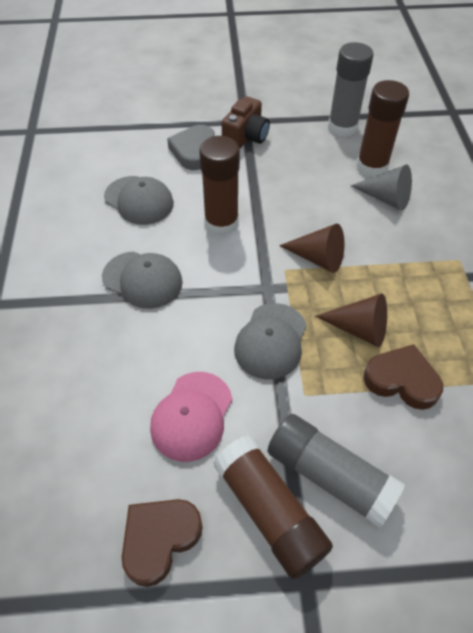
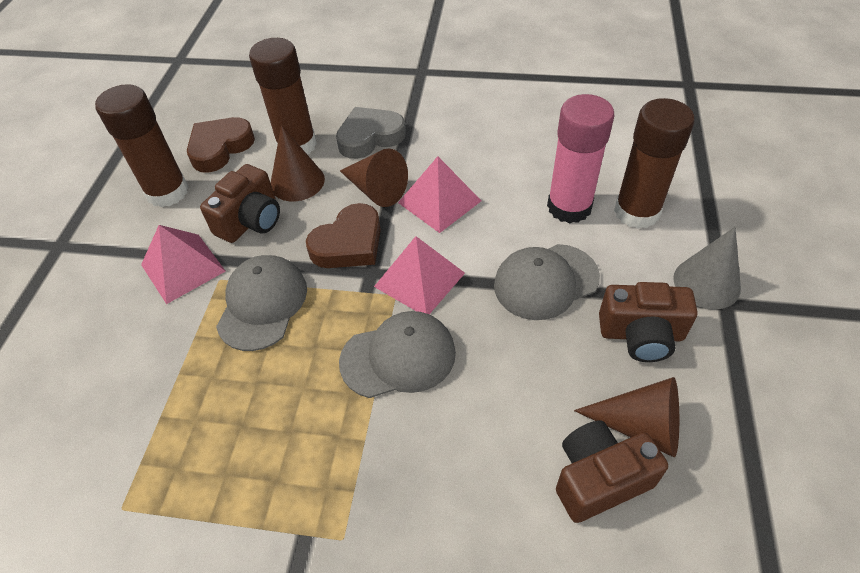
brown camera: [222,96,270,149] = 1 -> [200,164,280,243] [556,420,668,523] [599,282,698,362] = 3
brown cone: [279,224,345,273] [315,293,387,347] = 2 -> [271,125,325,201] [340,148,408,207] [574,377,679,457] = 3
grey glue stick: [267,414,405,528] [328,42,374,137] = 2 -> none = 0
pink cap: [150,372,232,462] = 1 -> none = 0
pink glue stick: none = 0 -> [547,94,614,224] = 1
pink pyramid: none = 0 -> [141,225,226,304] [374,236,465,314] [398,156,481,233] = 3

